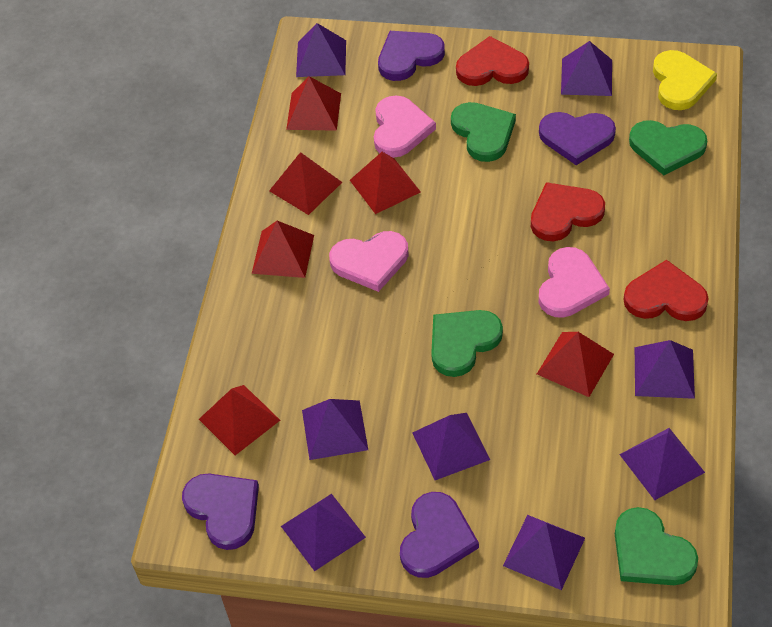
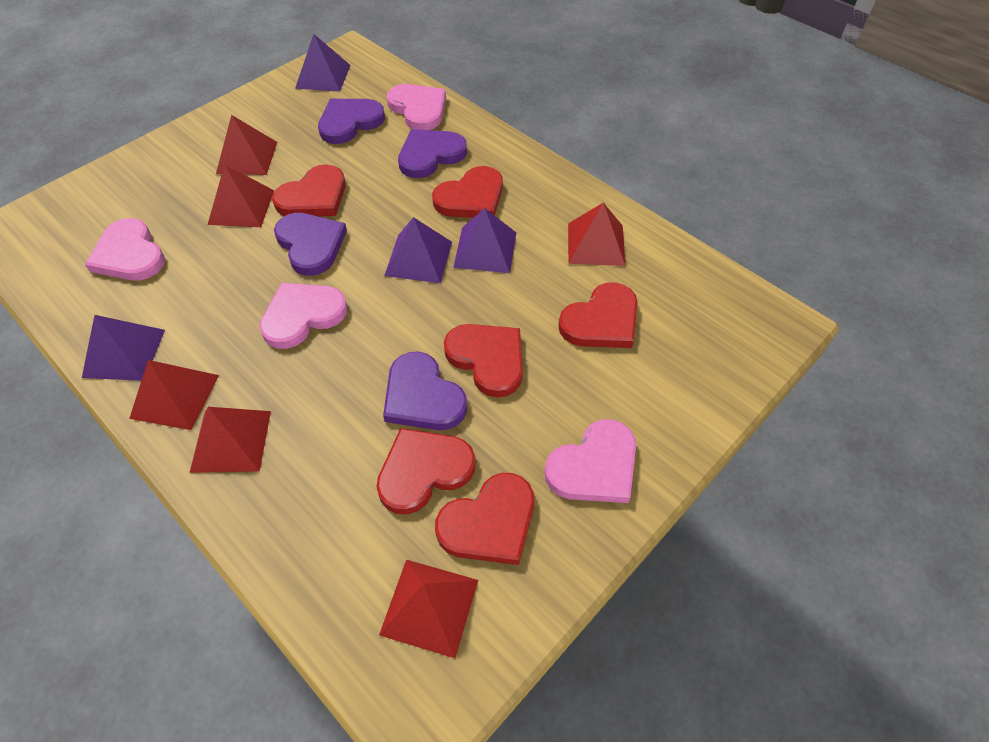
green heart: [431,310,503,377] [451,102,516,162] [615,507,698,585] [629,120,707,175] = 4 -> none = 0
pink heart: [329,231,408,292] [374,96,436,158] [539,247,610,318] = 3 -> [85,218,165,281] [259,283,348,349] [387,84,446,130] [544,419,636,503] = 4
purple pyramid: [281,494,366,571] [296,23,346,77] [302,399,368,460] [412,413,490,480] [503,515,585,590] [561,41,612,96] [619,428,705,500] [635,340,695,399] = 8 -> [82,315,165,381] [295,34,350,92] [384,217,452,283] [453,208,516,273] = 4
red heart: [456,36,529,86] [531,182,605,241] [623,260,709,321] = 3 -> [272,164,346,217] [376,428,475,514] [432,166,503,218] [435,473,534,565] [444,324,523,398] [558,282,637,348] = 6
yellow heart: [653,50,717,110] = 1 -> none = 0

